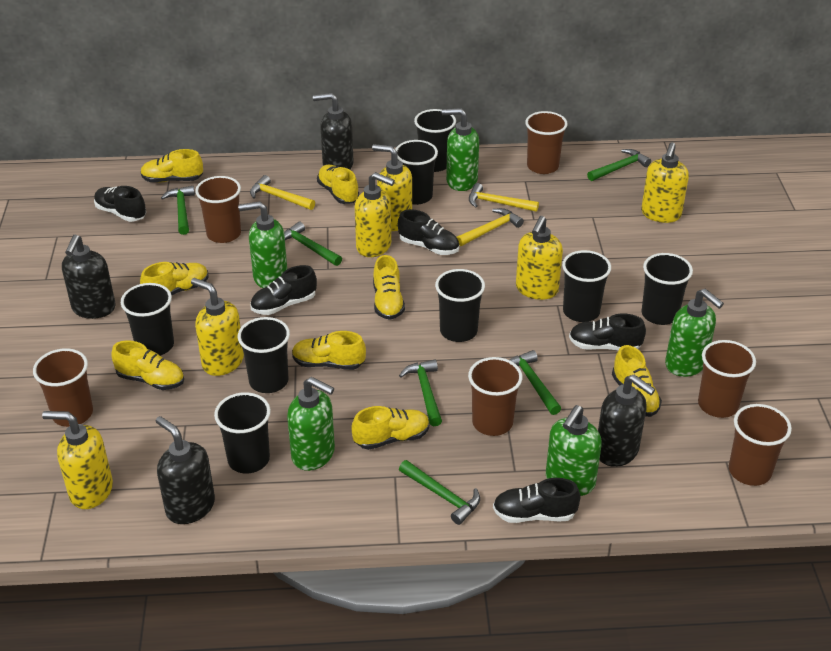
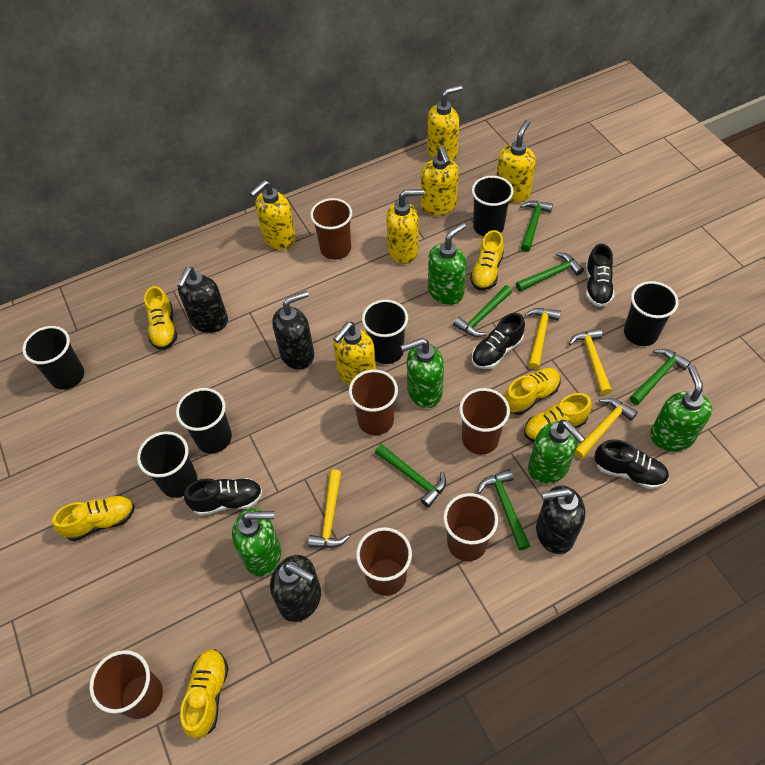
black cup: [121,283,174,356] [214,392,271,473] [238,317,290,393] [395,140,438,205] [414,109,456,172] [435,269,485,342] [562,250,611,322] [642,253,693,325] = 8 -> [22,326,84,390] [137,431,197,498] [176,388,232,453] [362,300,408,364] [472,176,514,236] [624,281,679,346] = 6
black shoe: [94,186,146,222] [250,265,317,315] [398,209,459,255] [493,478,581,523] [569,314,646,350] = 5 -> [184,478,263,516] [472,313,525,369] [586,244,614,307] [594,439,669,489] = 4
yellow hammer: [250,175,315,210] [457,208,524,246] [469,183,539,212] = 3 -> [308,469,349,548] [525,308,561,369] [569,328,612,395] [575,398,638,459] = 4
yellow shoe: [111,341,184,390] [140,149,203,183] [140,262,208,295] [292,331,366,370] [317,165,359,204] [352,406,430,450] [373,255,405,320] [612,345,662,417] = 8 -> [52,495,135,541] [144,286,177,350] [180,649,229,739] [470,230,504,290] [505,368,561,415] [524,393,592,442] = 6

